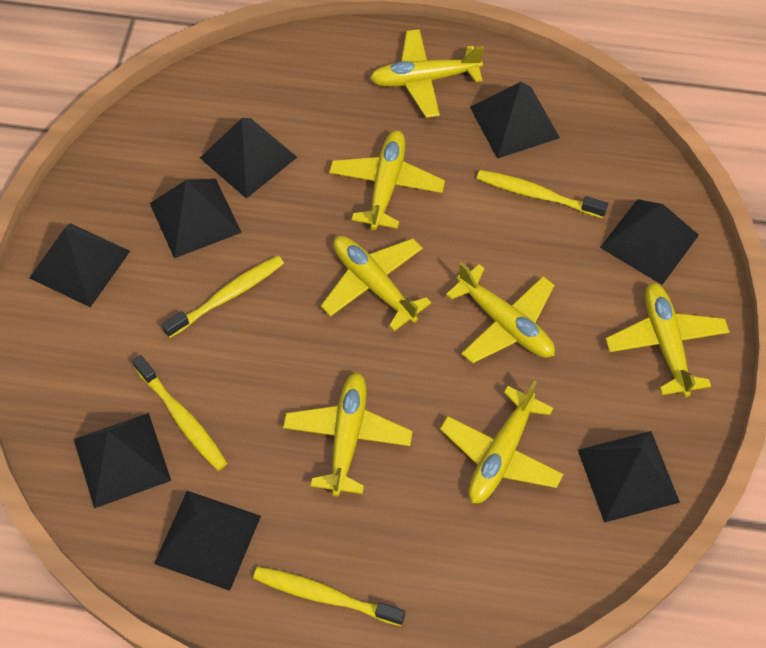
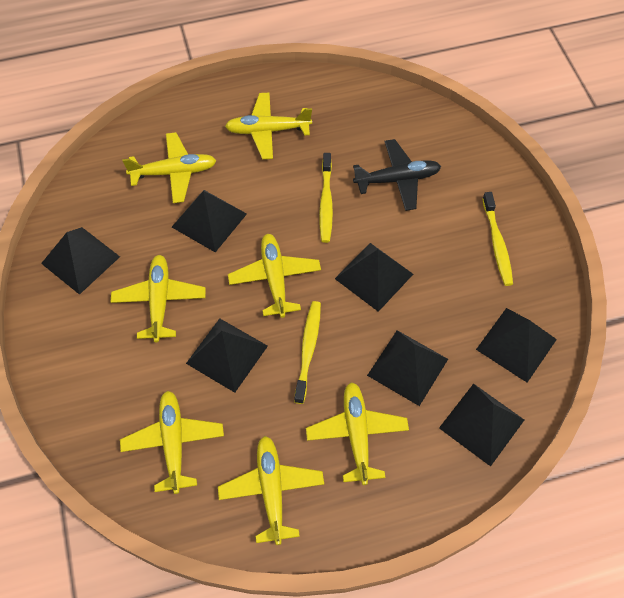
black plane: none = 0 -> [353,139,441,211] = 1
black pyramid: [29,223,130,307] [74,413,171,508] [150,179,242,258] [154,491,261,591] [200,118,297,199] [470,82,560,159] [578,431,680,523] [600,199,699,285] = 8 -> [41,227,120,295] [172,190,247,252] [186,318,268,393] [335,243,413,312] [367,330,448,406] [439,384,524,467] [476,308,557,383] = 7
yellow toothbrush: [132,355,227,471] [162,256,284,338] [253,567,405,626] [477,170,608,218] = 4 -> [294,301,321,404] [319,153,333,243] [482,192,513,286] = 3

